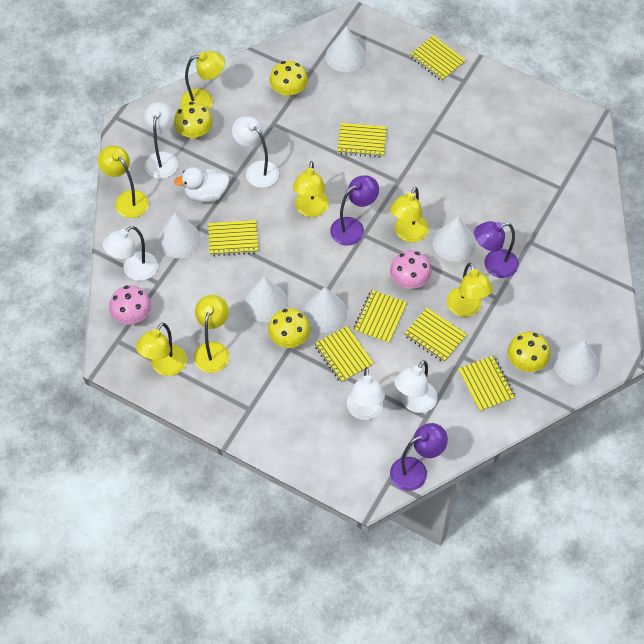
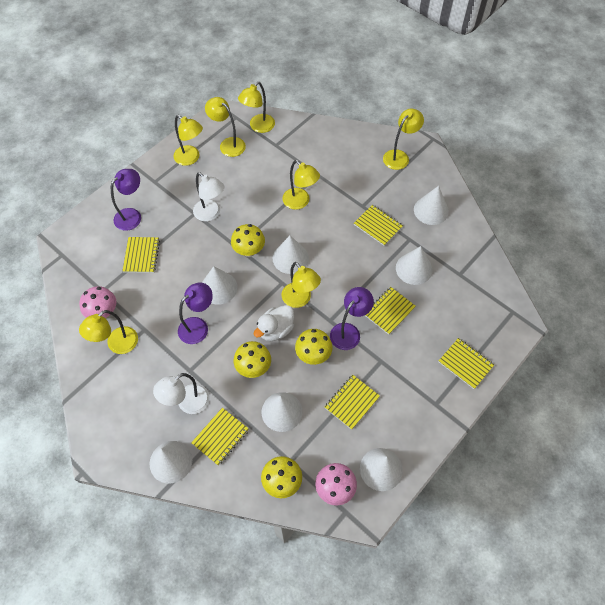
white cone: [157,213,201,258] [244,277,288,322] [303,287,347,332] [325,26,366,72] [433,216,476,262] [554,340,600,385] = 6 -> [150,441,192,484] [202,266,238,305] [262,392,303,432] [273,235,309,274] [360,448,403,491] [396,246,432,285] [414,186,449,225] = 7
white lamp: [103,226,158,281] [143,102,178,179] [232,116,279,188] [347,367,385,420] [394,360,437,413] = 5 -> [153,373,210,414] [193,172,225,222] = 2
yellow notebook: [208,220,258,257] [315,326,374,383] [337,123,387,158] [353,290,407,344] [404,308,467,362] [410,36,466,81] [458,355,515,412] = 7 -> [123,237,160,273] [191,408,249,466] [325,375,380,430] [354,205,403,246] [365,287,416,335] [439,338,494,389] = 6

